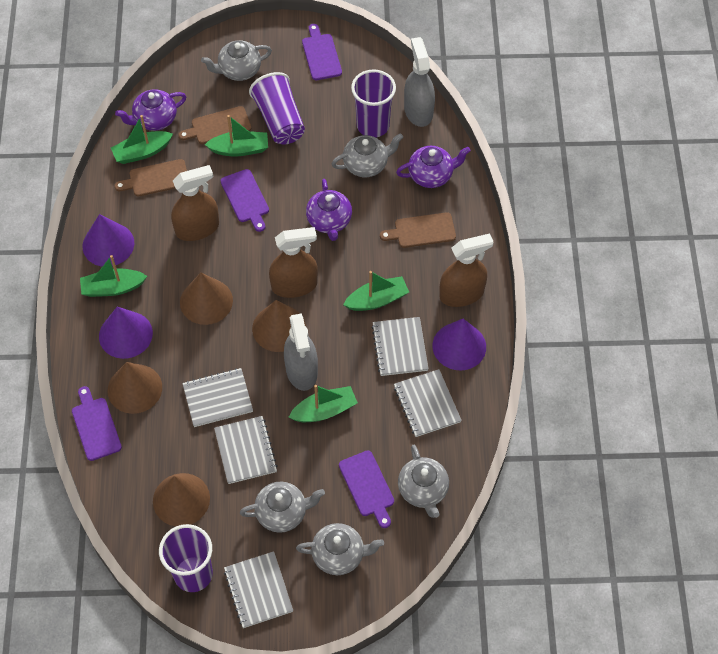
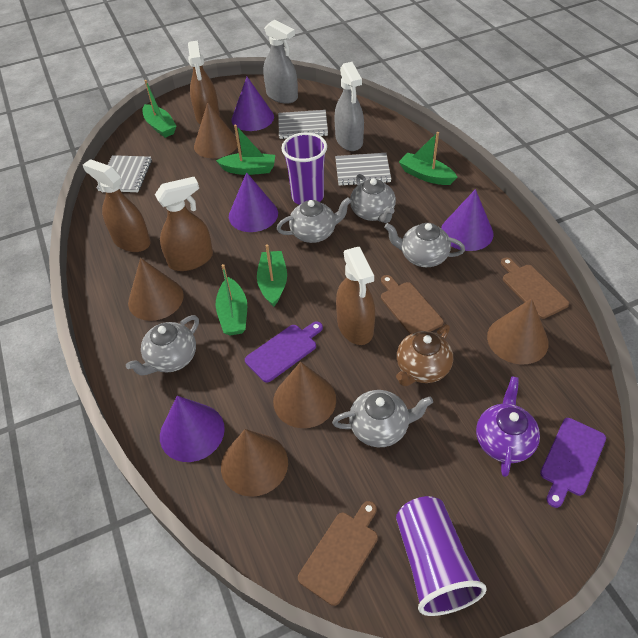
brown cone: [108,362,162,414] [153,473,210,526] [180,273,233,325] [252,300,306,352] = 4 -> [128,258,184,321] [194,102,238,158] [221,429,288,497] [273,362,336,428] [487,298,549,365] = 5
brown spray bottle: [171,165,219,241] [269,227,318,298] [439,233,494,307] = 3 -> [83,159,151,252] [155,177,213,271] [188,41,220,125] [336,247,375,345] = 4
brown teapot: none = 0 -> [396,324,453,386] = 1
grey notebook: [182,368,253,427] [214,416,277,484] [224,551,293,628] [371,317,428,376] [394,369,462,437] = 5 -> [97,155,152,192] [278,110,328,139] [335,153,391,186] = 3
purple cone: [82,214,134,267] [99,307,153,359] [432,319,486,370] = 3 -> [160,396,225,462] [229,172,278,232] [232,77,274,131] [441,189,494,251] = 4
purple cup: [159,524,213,592] [249,72,305,145] [351,70,396,137] = 3 -> [281,133,327,205] [396,496,487,616] = 2
purple cutting board: [72,386,122,461] [221,169,269,232] [302,24,342,80] [339,450,394,528] = 4 -> [245,321,323,383] [540,418,606,508] = 2
purple teapot: [115,89,187,131] [306,179,352,241] [396,146,471,188] = 3 -> [476,376,540,477] = 1

